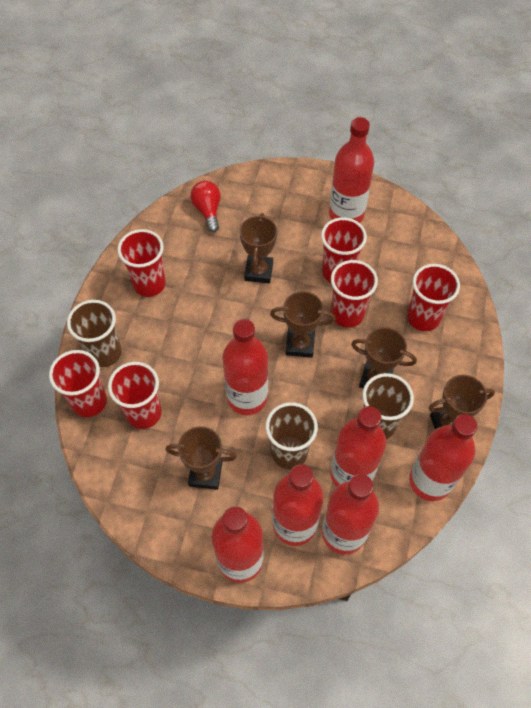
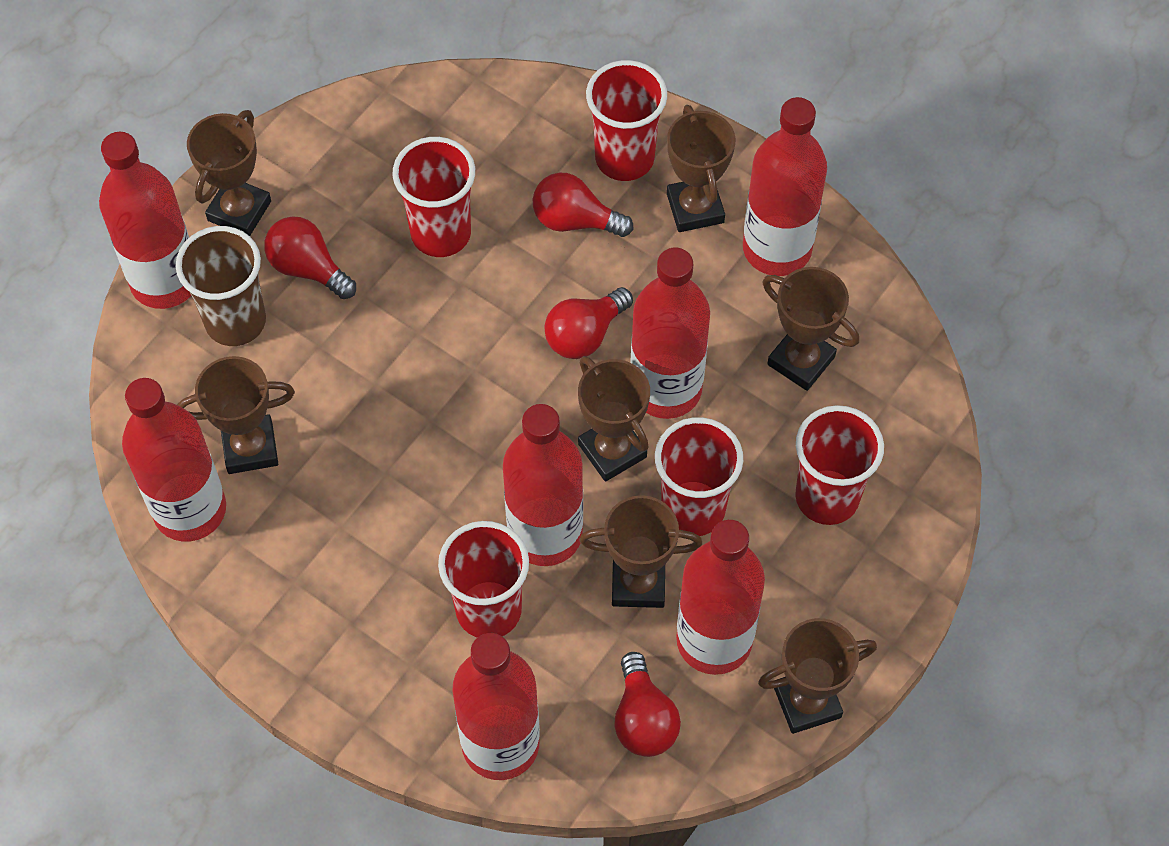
brown cup: [67,300,121,367] [265,402,318,469] [362,373,414,439] = 3 -> [176,226,266,346] = 1
brown trophy: [166,426,237,490] [239,213,277,283] [270,291,335,358] [351,327,417,388] [428,375,495,429] = 5 -> [177,356,295,474] [187,110,271,236] [578,356,650,482] [580,495,702,608] [667,105,736,232] [758,618,877,734] [763,267,859,391] = 7
red cup: [49,350,107,417] [108,362,162,429] [117,229,166,297] [321,217,367,283] [331,260,378,328] [407,264,460,331] = 6 -> [393,137,475,257] [438,521,529,637] [586,60,667,181] [655,417,743,536] [795,405,884,525] = 5
red light bulb: [190,181,221,232] = 1 -> [264,216,356,299] [533,173,633,237] [545,287,633,359] [614,652,681,757] = 4

